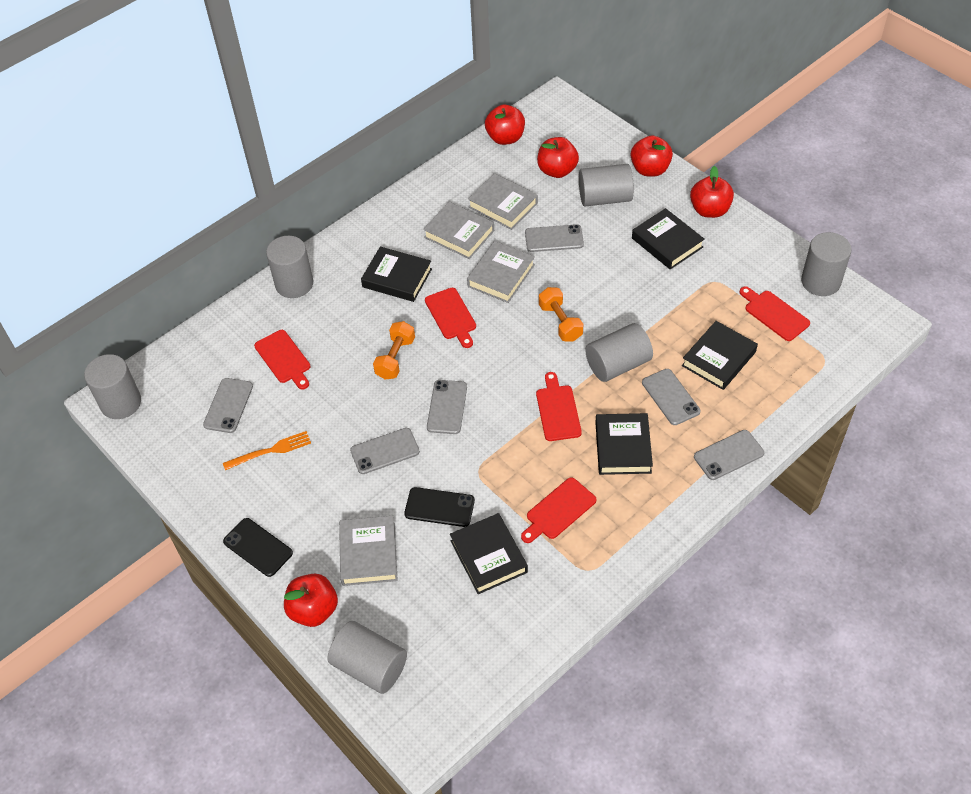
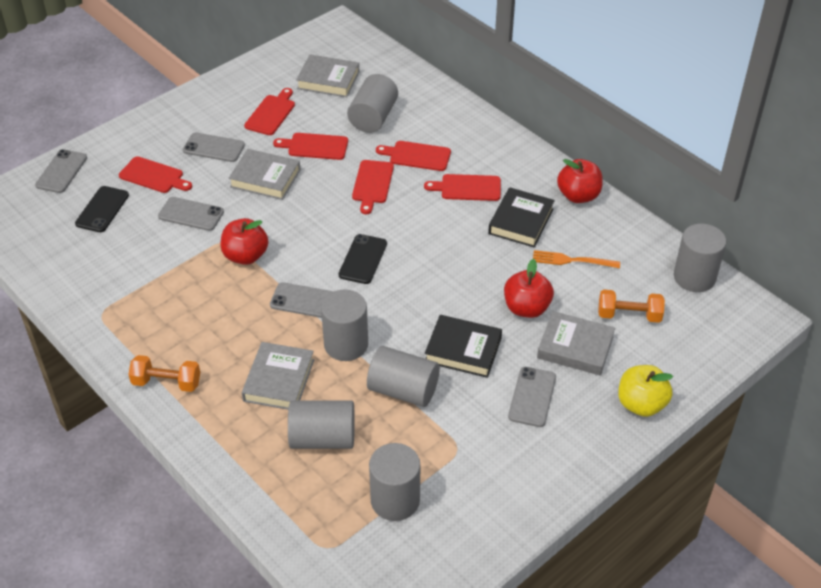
black book: [361,247,432,302] [450,513,528,594] [595,413,653,475] [632,208,705,270] [682,321,758,390] = 5 -> [425,315,502,378] [488,187,555,248] = 2
grey phone: [203,378,253,433] [350,428,420,474] [427,380,467,434] [525,224,584,252] [642,369,700,425] [694,430,764,480] = 6 -> [35,149,87,193] [158,197,224,231] [183,132,245,162] [270,282,334,318] [508,367,556,427] = 5
red apple: [284,574,338,627] [485,105,525,145] [537,137,579,178] [631,135,673,177] [690,166,734,218] = 5 -> [221,218,268,265] [504,259,554,318] [557,159,603,203] = 3
red cutting board: [254,330,310,390] [425,288,476,348] [521,477,597,543] [536,372,582,441] [739,286,810,341] = 5 -> [119,156,192,193] [244,88,295,135] [273,133,348,160] [352,160,394,214] [376,141,451,171] [424,174,501,201] = 6
yellow apple: none = 0 -> [618,365,673,417] = 1

